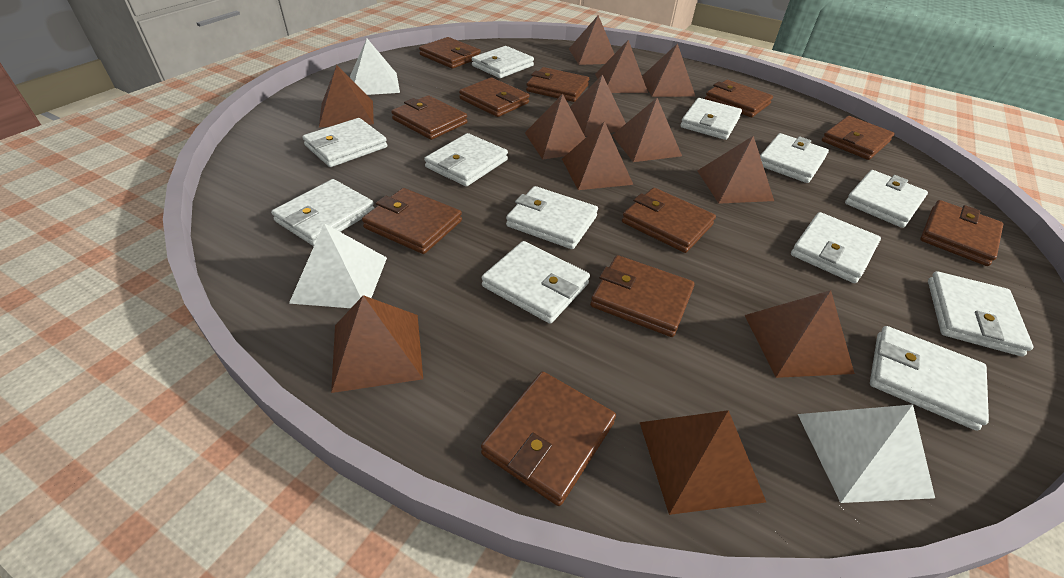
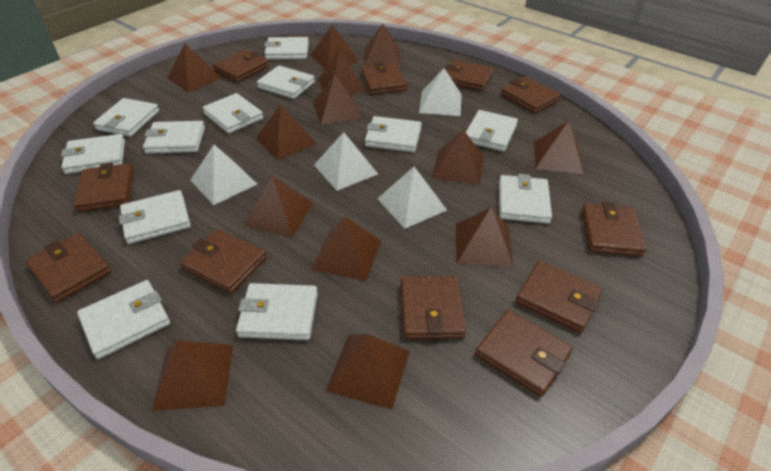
brown pyramid: [319,65,374,128] [331,295,423,393] [525,94,586,160] [562,121,633,190] [569,15,614,65] [570,74,626,136] [595,40,648,93] [612,98,682,162] [640,410,766,515] [642,43,696,97] [697,136,774,204] [744,290,855,378] = 12 -> [152,340,233,411] [167,44,221,92] [244,176,313,237] [256,104,317,160] [311,25,359,70] [311,216,381,281] [313,75,362,125] [317,51,367,95] [326,334,410,410] [364,23,401,66] [432,130,484,185] [456,207,513,267] [534,121,583,174] = 13
white pyramid: [289,223,387,308] [350,39,400,95] [798,405,935,503] = 3 -> [190,145,257,205] [314,132,378,191] [377,167,447,229] [419,68,462,116] = 4

